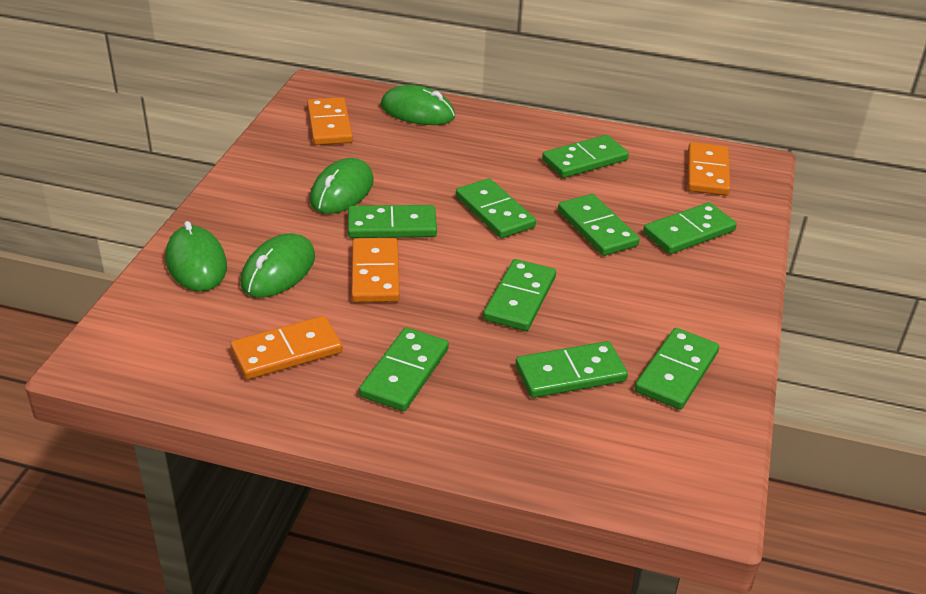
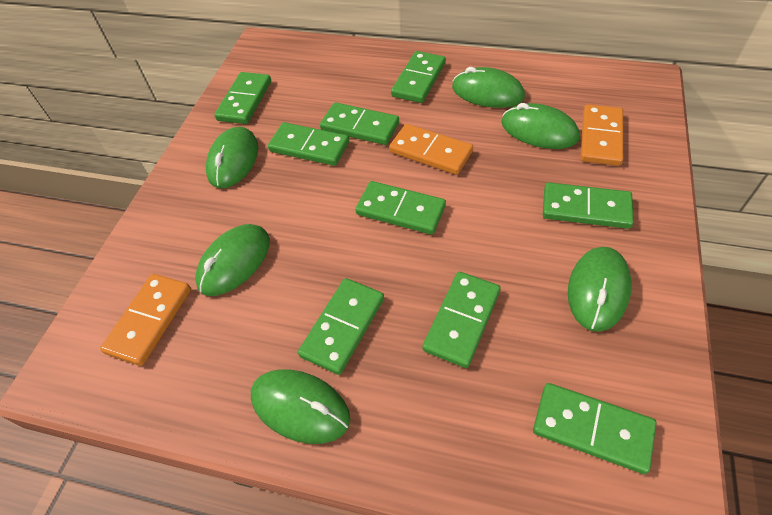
green mouse: [166,221,227,291] [241,233,315,298] [310,158,374,214] [381,85,455,125] = 4 -> [195,224,270,296] [206,127,258,188] [251,369,350,444] [452,67,525,108] [501,103,580,149] [568,247,632,332] = 6
orange domino: [230,316,343,380] [307,97,353,145] [351,238,400,302] [688,142,730,196] = 4 -> [100,274,191,366] [389,124,473,175] [581,104,623,166] = 3

